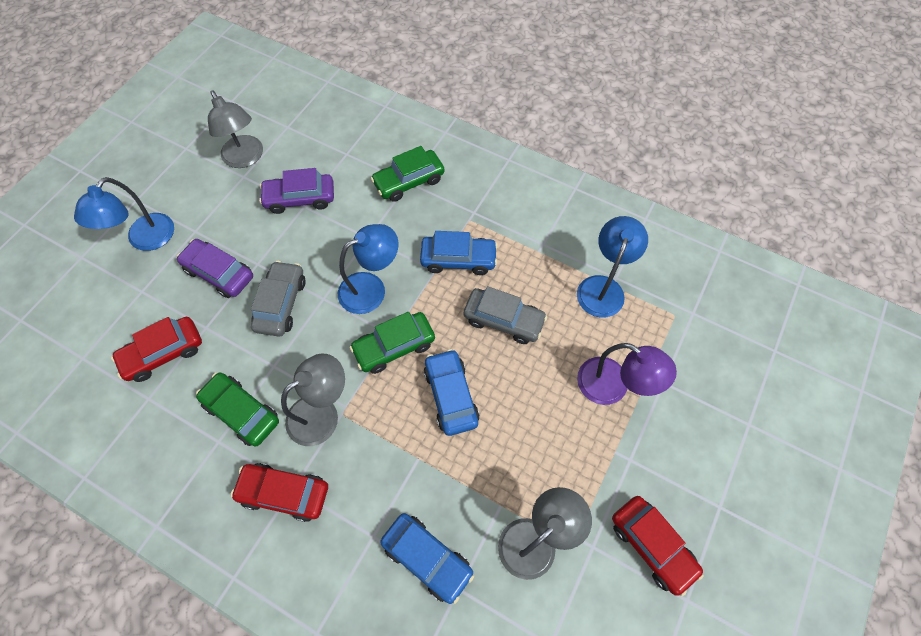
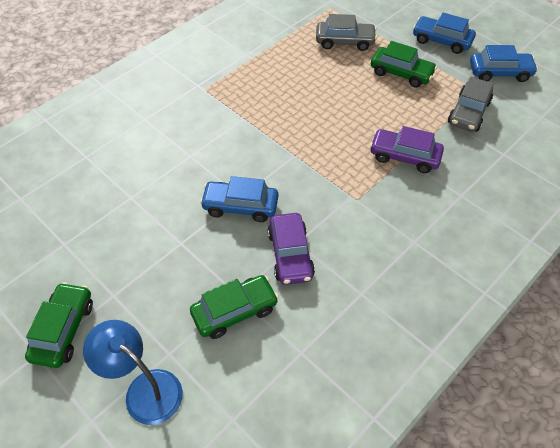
blue lamp: [74,177,174,251] [338,224,398,314] [577,216,648,318] = 3 -> [83,320,183,425] = 1
grey lamp: [208,90,263,168] [281,353,345,446] [498,487,592,580] = 3 -> none = 0
purple lamp: [577,343,677,405] = 1 -> none = 0
red car: [111,317,202,382] [231,463,328,522] [612,496,704,597] = 3 -> none = 0

